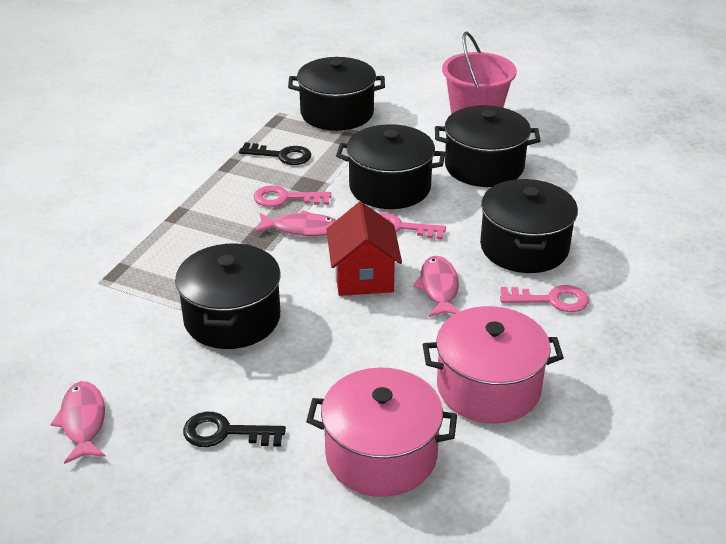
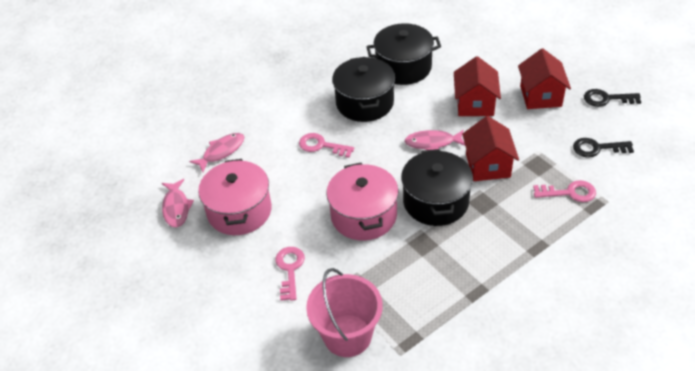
black pot: [175,243,281,349] [288,57,385,131] [336,124,445,209] [435,105,541,187] [480,179,578,273] = 5 -> [332,57,395,122] [366,23,441,85] [401,149,473,226] = 3
red house: [326,202,402,296] = 1 -> [454,56,501,116] [462,116,519,181] [518,49,571,109] = 3

